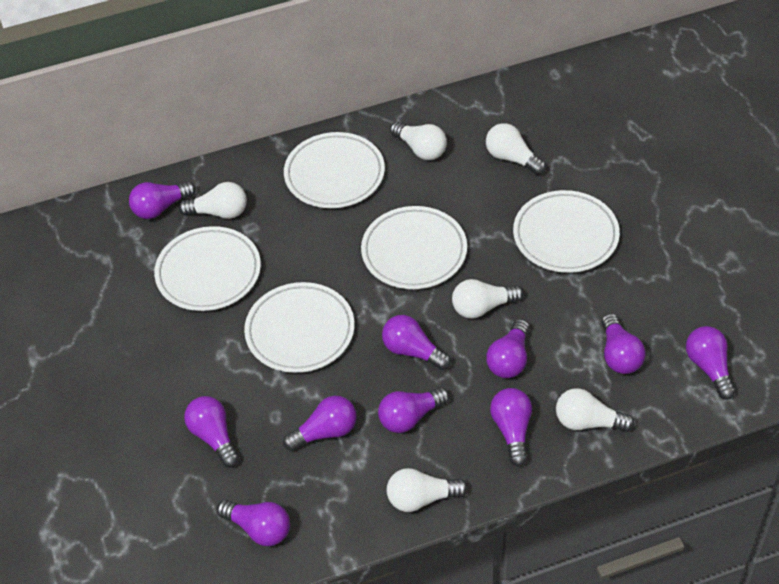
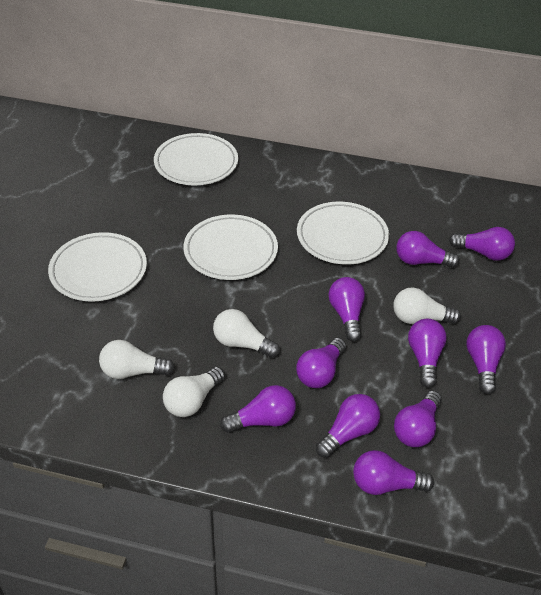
white light bulb: [179,182,247,219] [387,468,468,512] [390,122,447,160] [452,279,524,319] [486,123,546,175] [556,388,635,432] = 6 -> [99,340,175,379] [163,367,225,417] [213,309,280,358] [393,288,461,324] = 4
white plate: [154,226,261,311] [244,282,354,373] [284,132,385,208] [361,206,467,289] [513,190,620,273] = 5 -> [48,232,147,301] [154,133,238,185] [184,215,278,280] [297,202,389,264] = 4

